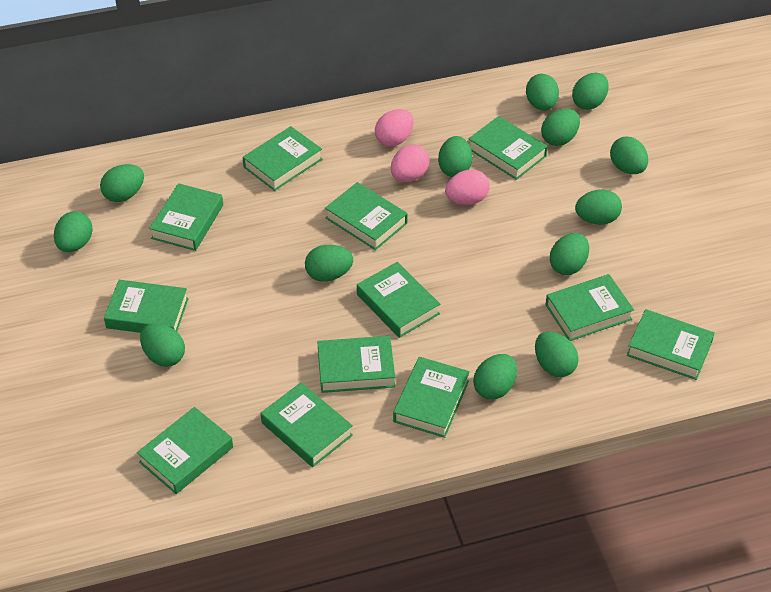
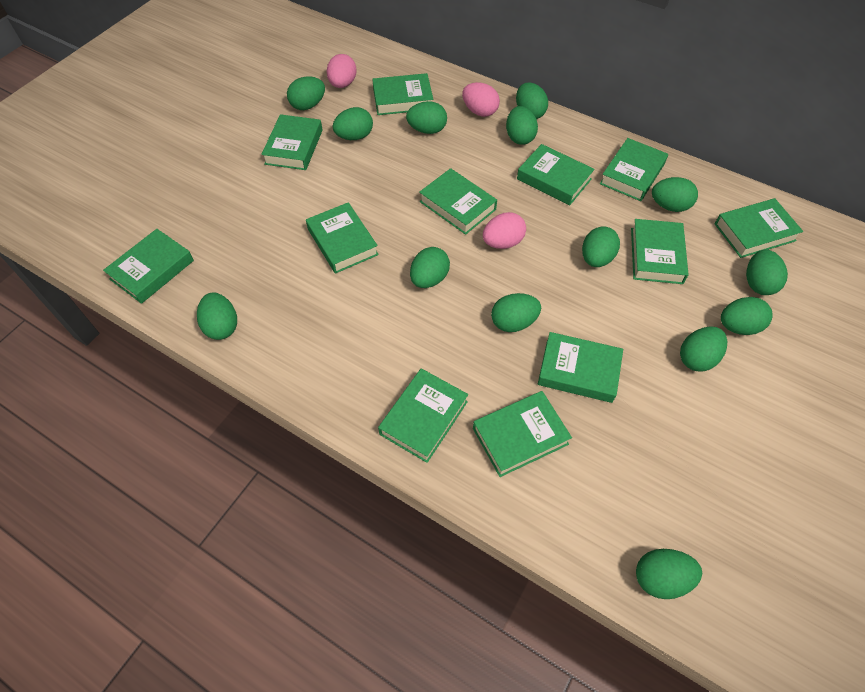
green egg: [54,211,93,252] [100,164,144,202] [140,323,185,367] [305,245,353,282] [438,136,472,177] [473,354,517,400] [526,74,559,111] [535,331,579,377] [541,109,580,146] [550,233,589,275] [572,73,609,110] [575,189,622,225] [610,136,648,174] = 13 -> [197,293,237,340] [287,76,325,110] [333,107,373,140] [406,101,447,134] [410,247,450,288] [491,293,541,332] [506,106,538,145] [516,82,548,119] [582,227,620,267] [636,549,702,599] [652,177,698,212] [680,326,727,372] [721,297,773,335] [746,250,788,295] = 14

